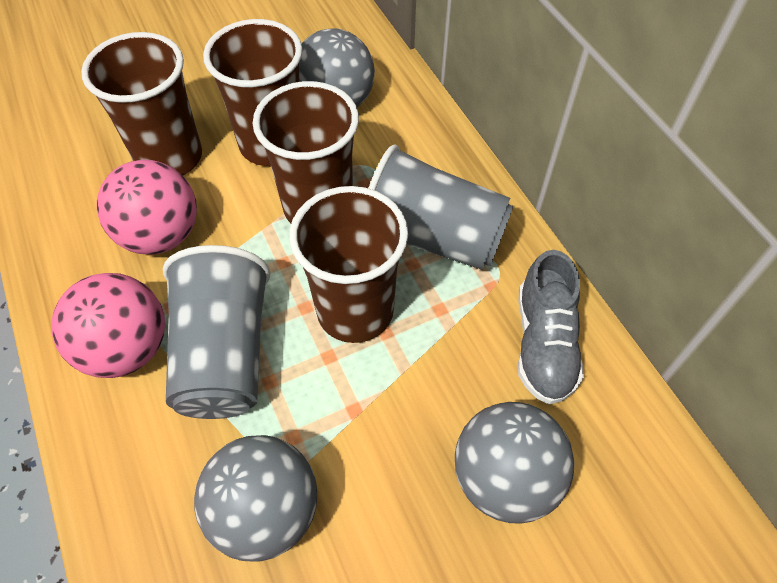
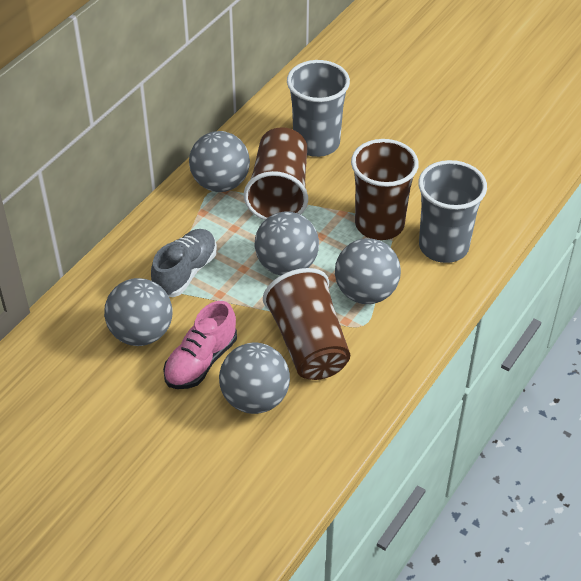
brown cup: [81,32,202,176] [203,19,302,166] [253,81,359,223] [289,186,408,343] = 4 -> [244,127,308,220] [263,268,350,380] [351,139,419,240] = 3
grey ball: [194,435,318,561] [299,28,375,107] [455,402,574,524] = 3 -> [104,278,173,346] [189,131,250,192] [219,343,290,414] [255,211,319,275] [335,238,401,304] = 5
pink ball: [51,273,165,378] [97,160,197,255] = 2 -> none = 0
pink shoe: none = 0 -> [163,301,237,389] = 1

